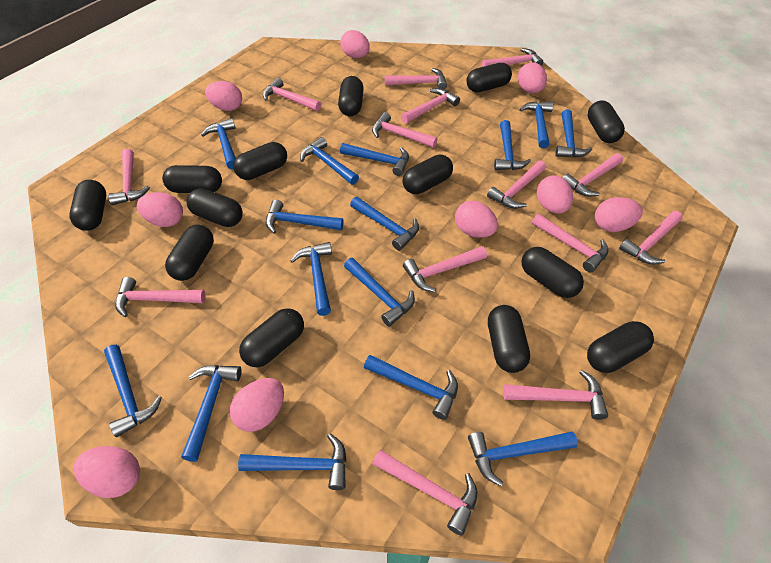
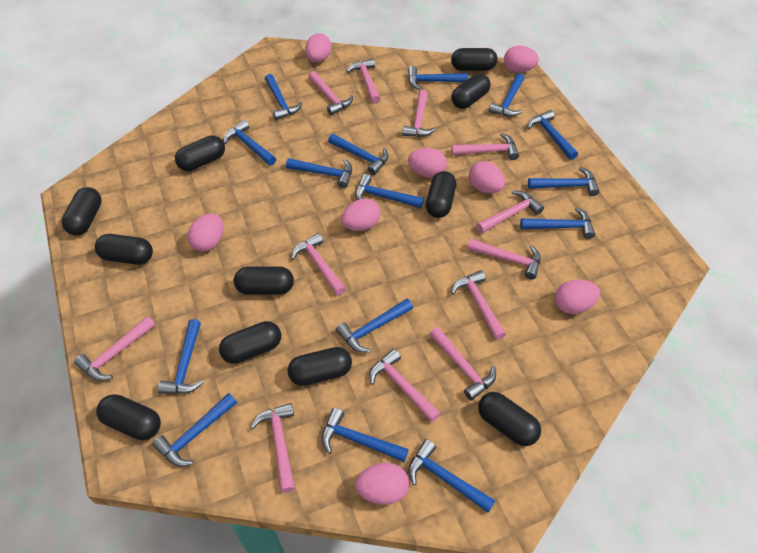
black capsule: [70,180,106,231] [162,165,222,193] [165,225,214,281] [186,188,243,227] [233,142,287,180] [239,308,304,367] [338,76,364,116] [402,155,453,194] [466,63,512,93] [488,305,530,373] [521,247,584,298] [587,321,654,373] [588,100,625,143] = 13 -> [61,187,102,235] [95,234,153,265] [96,394,161,440] [175,135,225,171] [219,321,281,364] [234,266,294,295] [288,347,352,386] [426,171,456,218] [451,48,497,71] [451,74,491,109] [478,392,541,446] = 11
pink egg: [73,446,140,498] [137,192,183,227] [205,81,242,111] [230,378,284,432] [340,30,370,58] [455,201,498,238] [518,62,547,93] [537,175,573,214] [595,197,643,232] = 9 -> [188,213,223,252] [305,33,332,62] [342,199,380,231] [355,463,409,505] [408,148,447,178] [469,161,505,193] [504,46,539,72] [555,280,600,314] = 8
pink hammer: [108,149,150,205] [115,277,206,317] [263,78,321,111] [372,112,438,148] [372,450,477,536] [385,68,447,89] [401,88,460,124] [403,246,487,292] [482,48,543,67] [487,160,546,208] [503,370,608,420] [532,214,609,272] [563,153,623,197] [619,211,683,264] = 14 -> [74,316,155,381] [250,403,295,493] [291,233,346,296] [308,71,353,115] [346,58,380,104] [370,349,441,422] [402,90,436,137] [430,327,496,400] [451,133,519,160] [451,270,506,340] [467,239,541,279] [476,191,544,233] = 12

